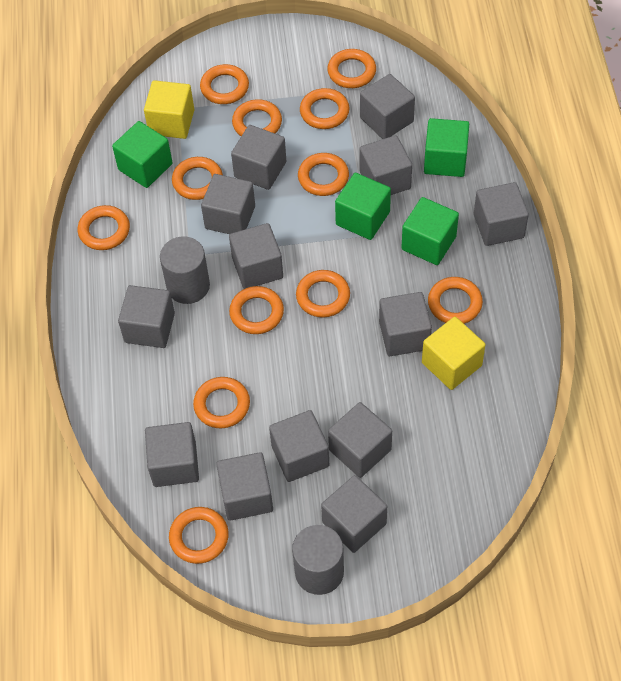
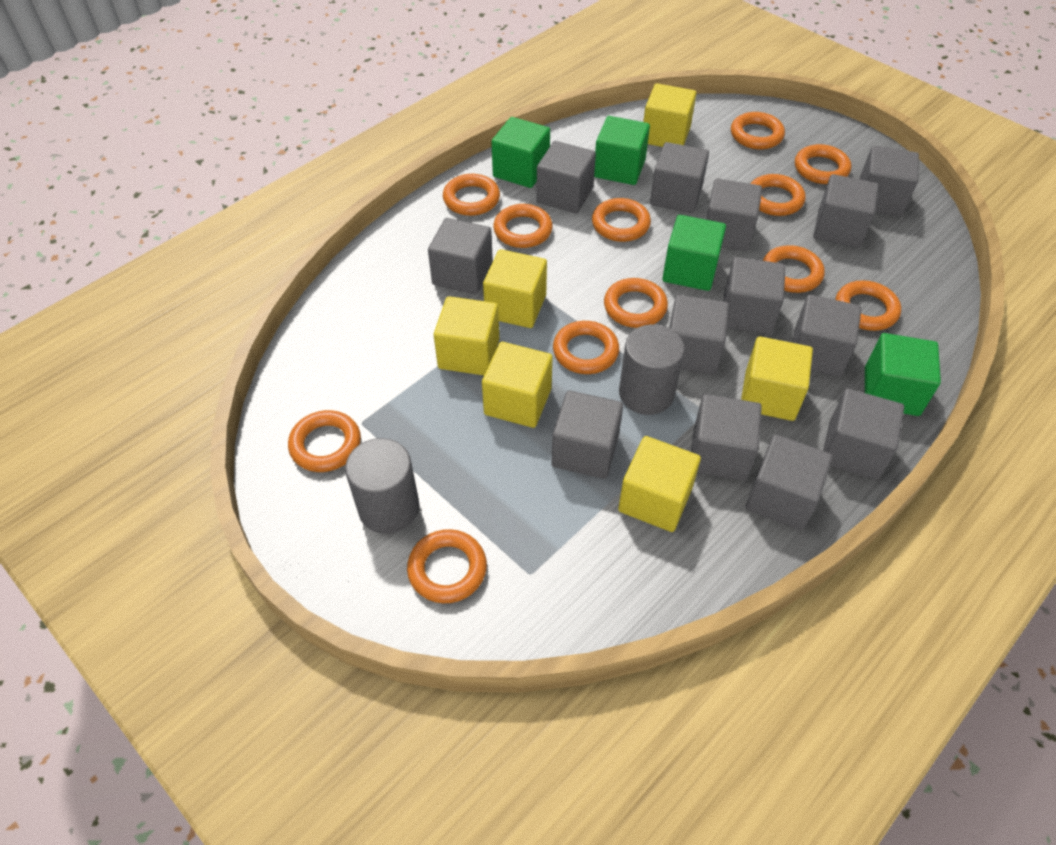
yellow cube: [144,80,194,139] [422,317,486,390] = 2 -> [434,296,499,375] [482,342,553,428] [483,249,547,328] [618,436,701,532] [643,83,696,147] [741,336,813,421] = 6

